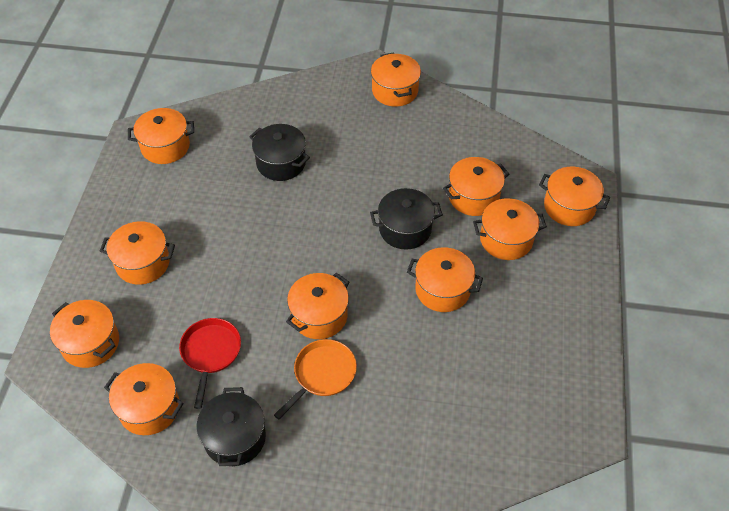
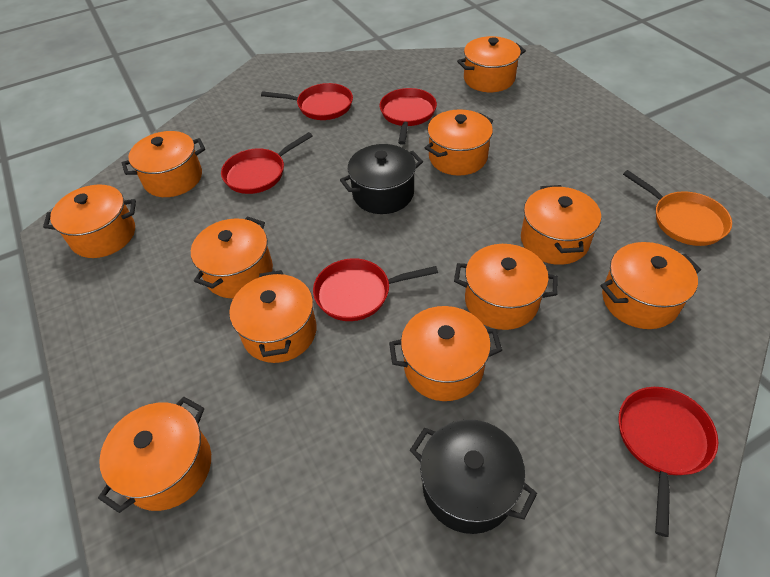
black pot: [197,387,266,466] [249,124,310,181] [370,188,443,250] = 3 -> [340,144,423,214] [410,419,537,534] = 2
orange pot: [50,300,119,368] [100,221,175,285] [104,363,184,435] [128,108,194,164] [286,273,349,339] [371,52,421,107] [407,247,483,312] [443,157,509,216] [473,198,547,260] [539,167,610,226] = 10 -> [43,184,136,258] [98,397,211,513] [122,131,205,197] [191,216,273,298] [229,270,317,363] [389,306,502,401] [425,109,493,176] [454,244,558,330] [457,36,526,92] [521,185,601,265] [600,242,701,329] = 11
red pan: [179,318,241,409] = 1 -> [221,132,313,194] [261,83,353,120] [313,258,438,321] [380,88,437,145] [618,387,718,537] = 5

